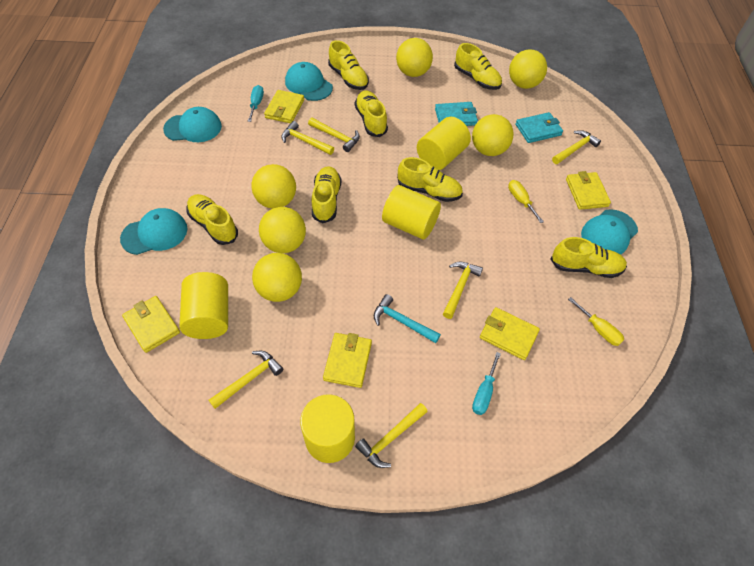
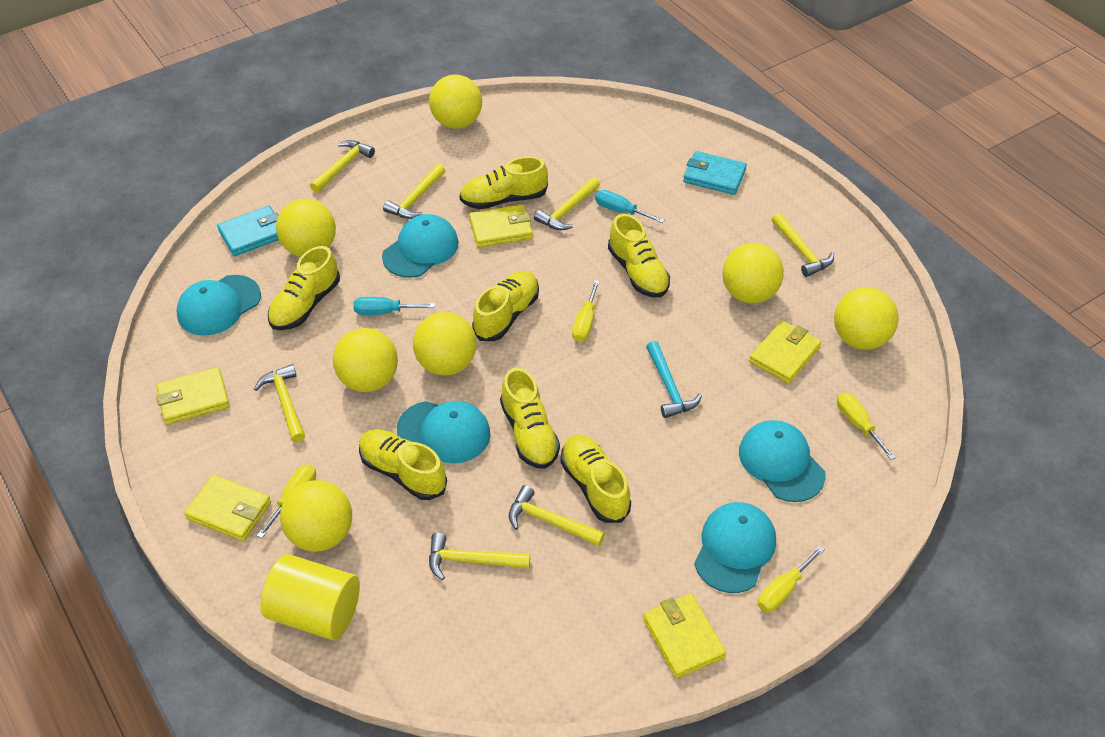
turquoise cap: [120,208,187,255] [163,107,222,142] [285,62,333,101] [581,209,638,255] = 4 -> [176,275,261,336] [382,214,459,278] [397,401,491,463] [694,502,776,593] [739,420,826,502] = 5
yellow ball: [251,164,296,209] [252,253,302,302] [259,207,306,253] [396,38,433,77] [472,114,514,156] [509,49,547,89] = 6 -> [276,199,336,257] [280,480,352,552] [333,328,398,392] [413,312,477,376] [429,74,482,129] [722,243,784,303] [834,287,899,350] = 7
yellow cylinder: [179,272,228,339] [300,394,355,463] [382,185,441,240] [417,117,471,170] = 4 -> [260,554,360,640] = 1
yellow hammer: [209,351,283,409] [281,121,334,155] [308,117,360,152] [355,403,428,468] [443,262,483,319] [552,130,601,164] = 6 -> [254,364,305,443] [310,140,375,193] [383,164,446,219] [429,533,530,580] [508,485,605,546] [534,177,600,230] [772,213,834,277] = 7
yellow screwdriver: [508,180,544,223] [568,297,624,346] = 2 -> [257,464,316,538] [572,280,600,342] [758,546,825,612] [837,393,896,460] = 4

